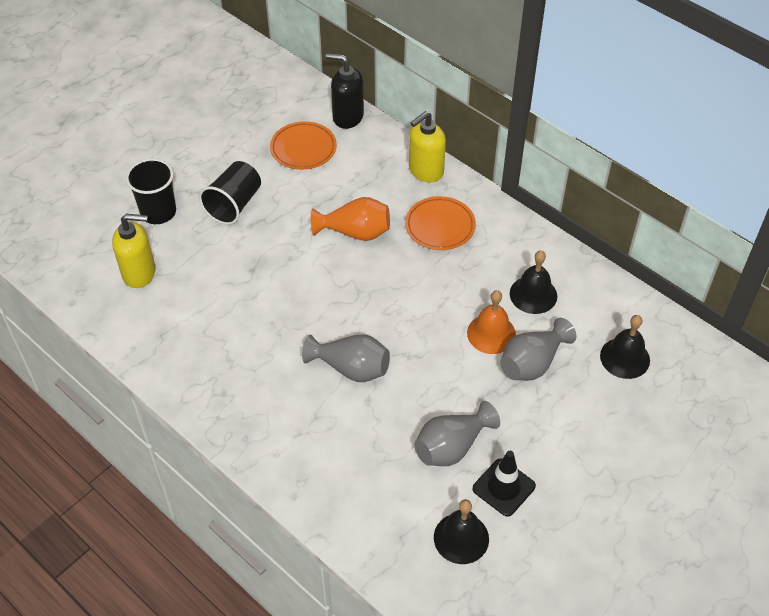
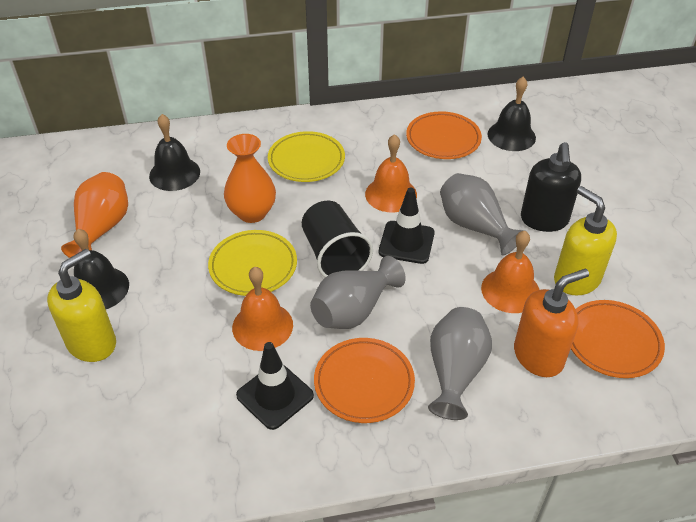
black cup: [126,159,176,224] [199,161,261,225] = 2 -> [302,201,373,278] = 1
black traffic cone: [472,451,536,516] = 1 -> [236,342,314,430] [379,187,435,264] = 2
orange bell: [467,290,516,354] = 1 -> [232,267,293,351] [365,134,417,212] [481,231,539,313] = 3
orange plate: [270,121,337,170] [405,196,476,250] = 2 -> [314,338,415,423] [406,111,482,159] [571,300,665,378] = 3
orange soap dispenser: none = 0 -> [514,269,589,377] = 1
orange vase: [311,197,390,241] = 1 -> [61,172,128,258] [224,134,276,223] = 2
yellow plate: none = 0 -> [208,230,297,296] [268,131,345,182] = 2

